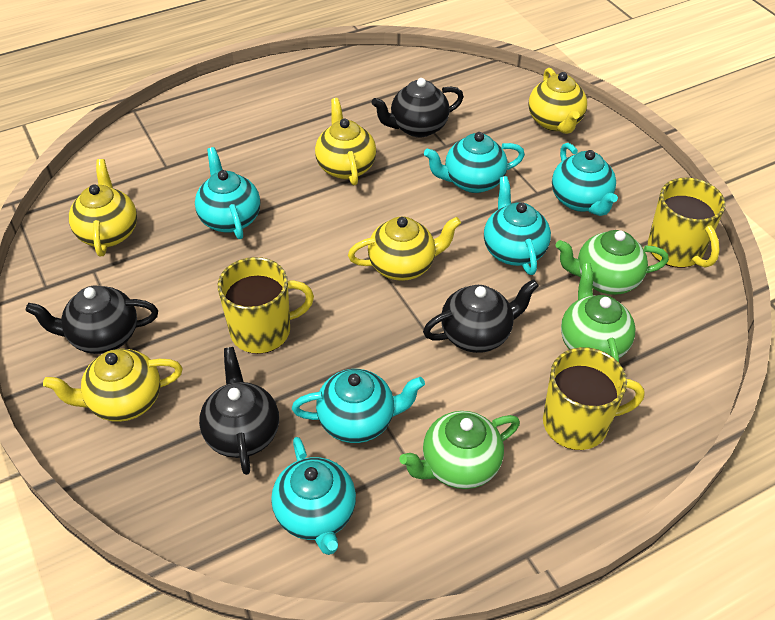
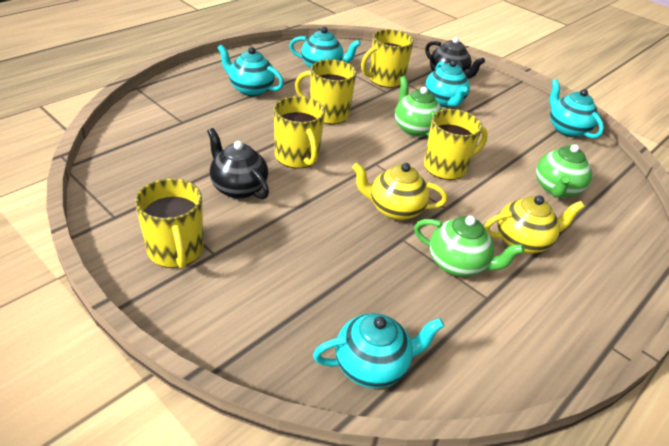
black teapot: [25,286,158,354] [199,347,279,475] [372,78,464,137] [423,279,539,353] = 4 -> [207,128,269,200] [425,37,485,79] = 2
turquoise teapot: [195,147,260,239] [271,437,356,555] [292,369,425,443] [424,132,525,193] [484,176,551,275] [552,143,618,216] = 6 -> [217,44,284,96] [289,27,361,69] [313,313,444,388] [425,60,470,107] [549,79,604,138] = 5
yellow mug: [218,257,314,354] [543,347,645,450] [648,178,726,268] = 3 -> [135,178,204,269] [274,96,325,169] [295,59,356,124] [361,29,414,88] [424,109,488,180] = 5
yellow teapot: [43,349,183,422] [69,159,137,256] [315,98,376,185] [348,217,461,281] [528,68,587,134] = 5 -> [352,163,448,220] [484,195,585,253] = 2

